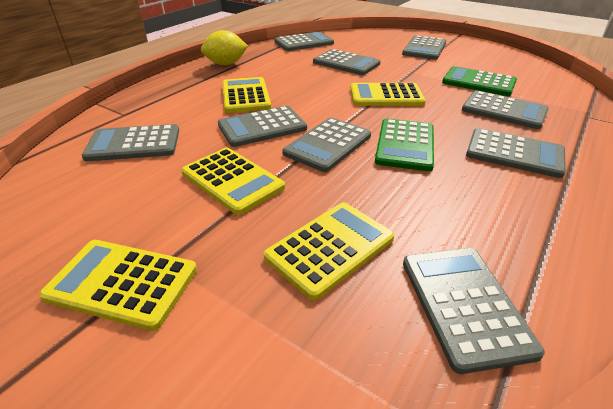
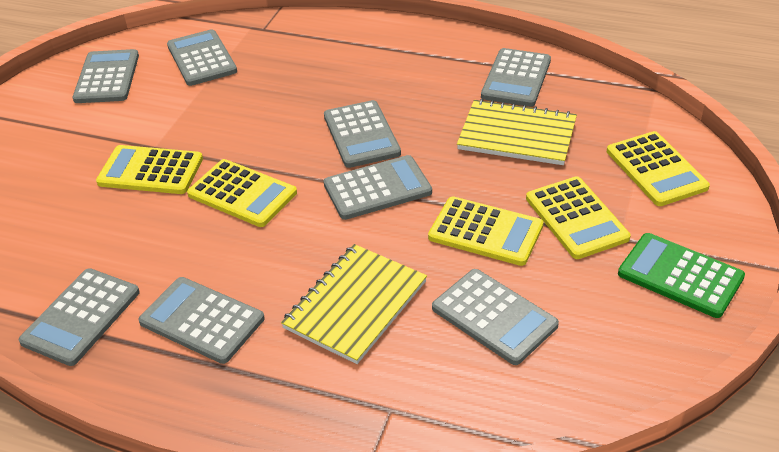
green calculator: [375,118,434,171] [442,66,517,96] = 2 -> [618,233,745,318] = 1
grey calculator: [82,124,179,161] [218,106,307,147] [275,31,334,51] [282,118,371,172] [313,49,380,75] [402,36,446,60] [403,248,545,374] [462,91,549,129] [466,128,566,178] = 9 -> [19,268,140,366] [73,49,139,103] [138,277,265,364] [167,29,237,86] [324,100,401,168] [324,155,432,220] [432,269,559,365] [481,48,551,107] = 8
yellow lemon: [201,30,248,65] = 1 -> none = 0
yellow notebook: none = 0 -> [281,244,427,364] [457,99,577,165] = 2

